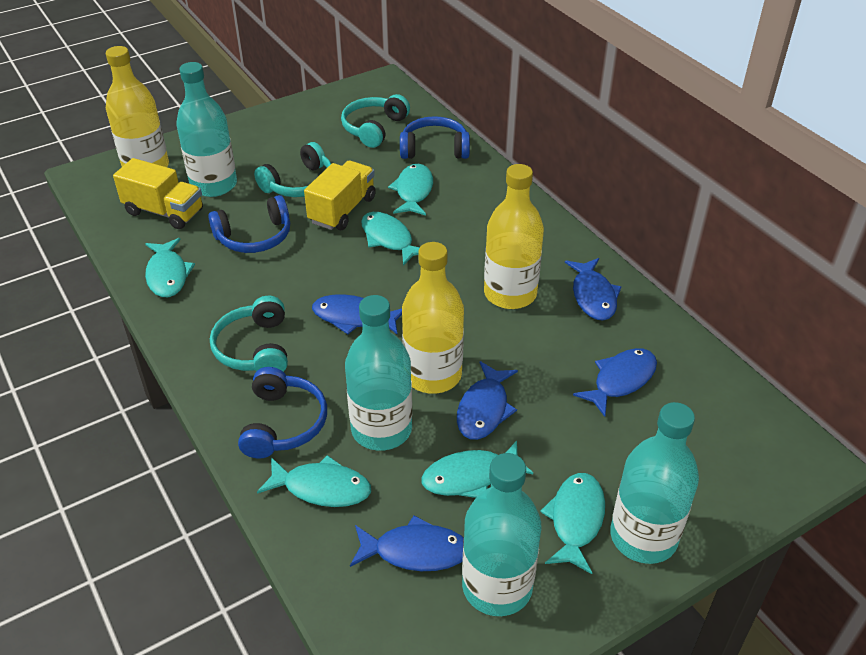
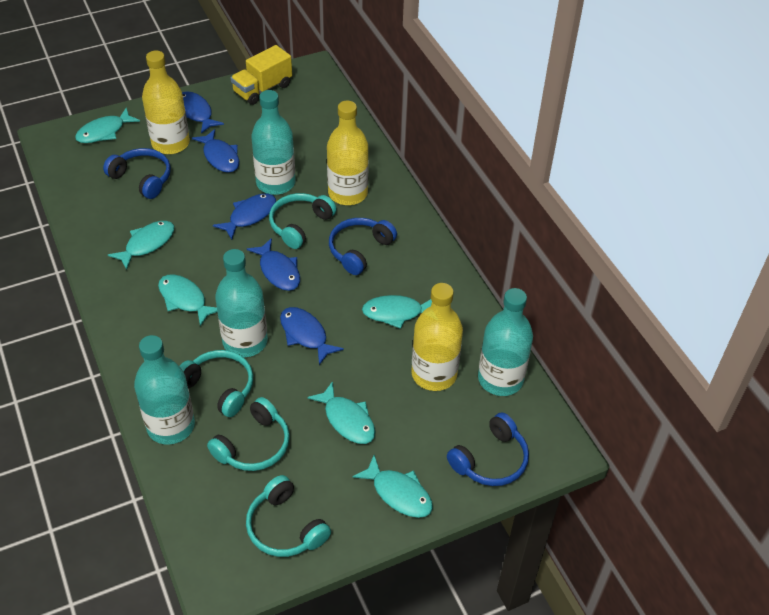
turquoise headphones: [210,296,288,372] [254,142,331,197] [341,94,410,148] = 3 -> [179,350,253,417] [207,397,290,471] [246,475,331,557] [269,193,337,249] = 4
yellow truck: [113,158,203,229] [304,160,376,230] = 2 -> [231,45,292,105] = 1

